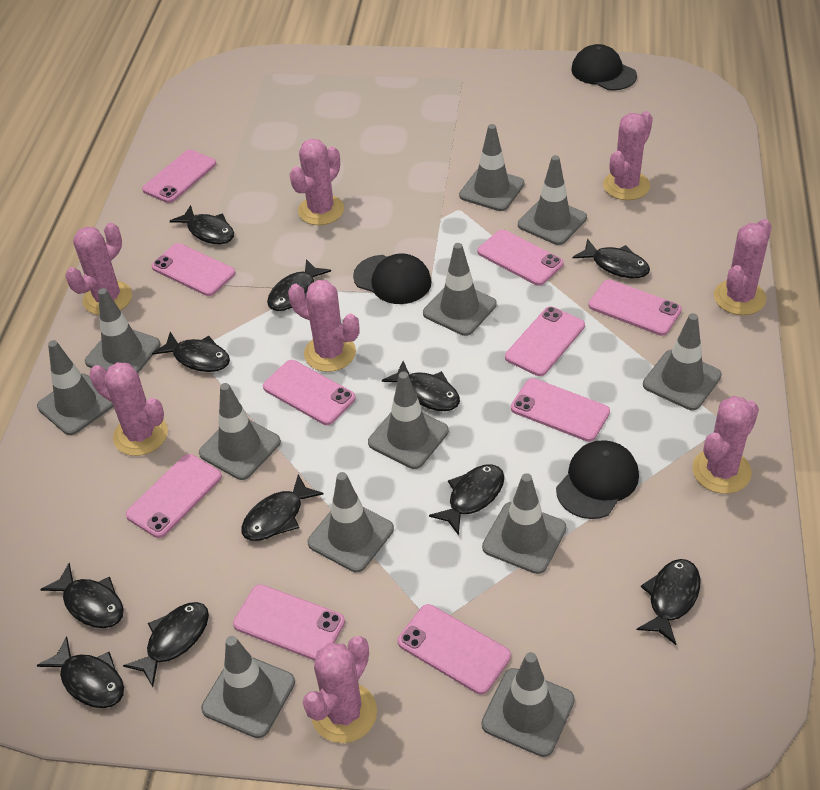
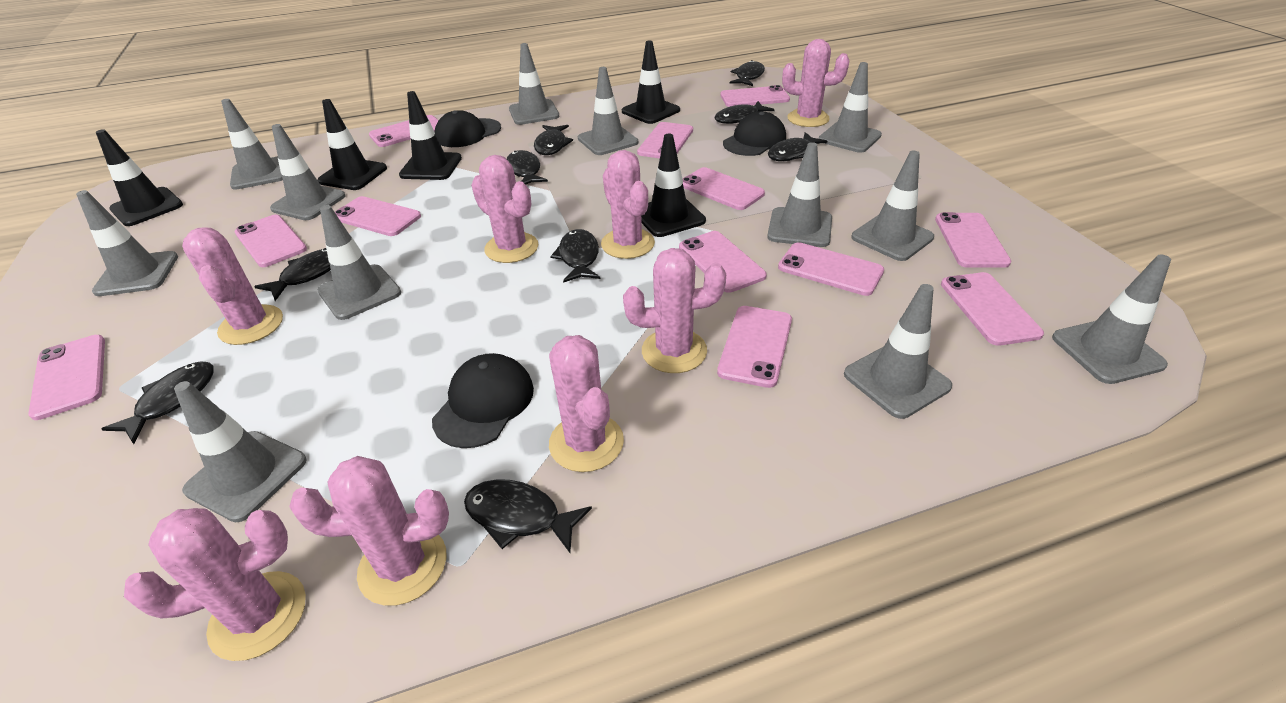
black fish: [36,636,124,708] [40,563,124,628] [123,602,209,687] [152,332,230,372] [170,205,234,244] [241,474,324,541] [267,259,331,311] [382,361,460,411] [429,464,504,535] [573,239,650,278] [637,559,700,645] = 11 -> [101,361,214,444] [254,248,331,301] [464,479,592,553] [507,150,548,185] [534,125,573,155] [550,229,600,283] [715,101,775,124] [730,60,765,86] [768,132,827,161] = 9
black traffic cone: none = 0 -> [96,129,183,226] [317,99,387,190] [399,91,462,180] [622,40,680,124] [641,134,706,237] = 5
pink phone: [126,454,222,538] [142,150,216,203] [151,243,235,296] [233,584,345,661] [263,360,356,425] [398,604,511,695] [477,230,564,286] [505,307,585,376] [511,378,610,442] [588,279,682,336] = 10 -> [28,335,105,420] [235,215,307,267] [335,196,421,236] [369,115,439,147] [637,122,693,158] [679,231,767,293] [683,167,765,210] [717,306,792,388] [721,85,790,107] [778,242,884,296] [935,212,1011,268] [941,272,1044,346] = 12

